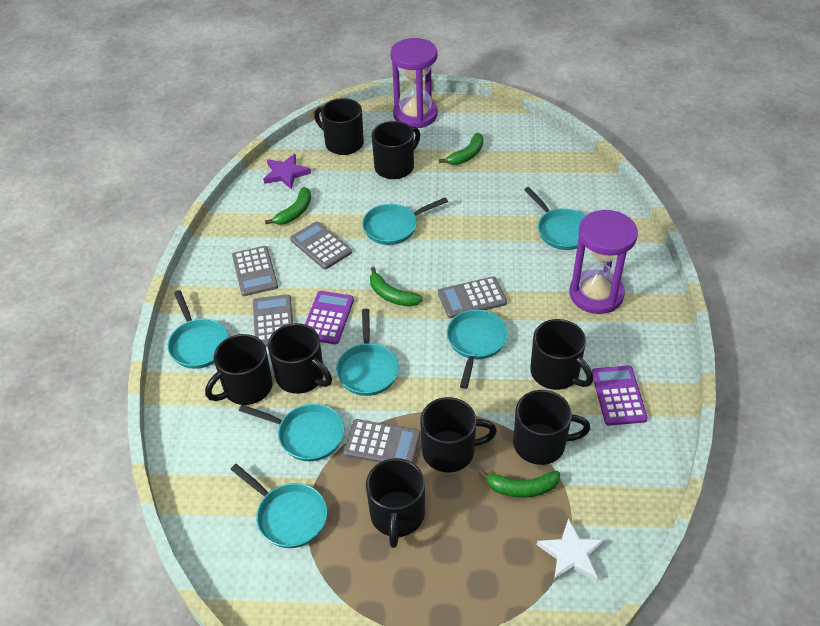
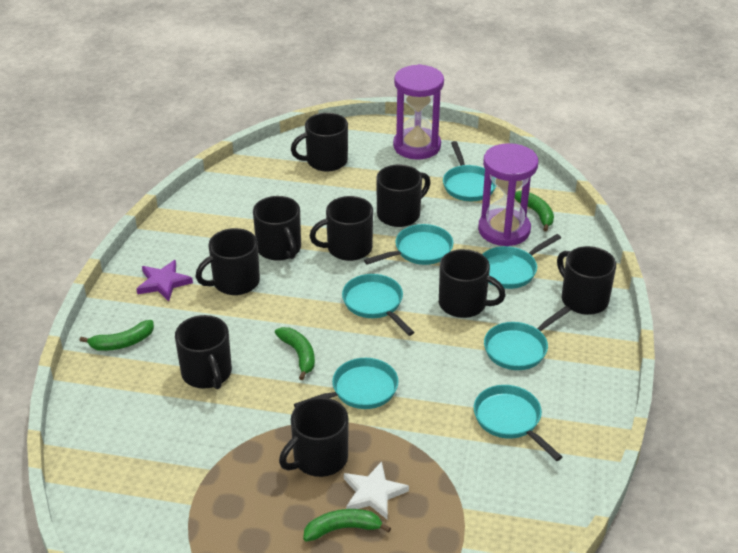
black mug: [205,334,273,405] [268,323,332,394] [314,98,364,155] [366,458,425,548] [372,121,420,179] [420,397,497,472] [513,390,591,465] [530,319,593,390] = 8 -> [175,315,232,389] [196,228,260,295] [253,196,301,261] [279,397,348,477] [291,113,348,172] [310,196,373,261] [376,164,431,227] [439,249,506,318] [557,246,616,315] = 9
grey calculator: [232,246,278,296] [253,294,293,347] [290,222,352,269] [344,419,421,463] [438,277,507,318] = 5 -> none = 0
purple calculator: [305,291,354,344] [592,366,648,426] = 2 -> none = 0

